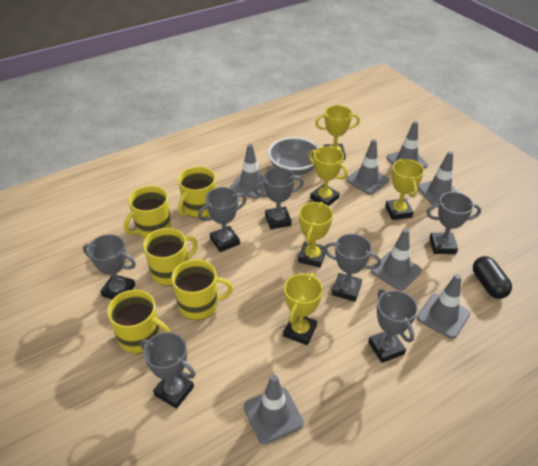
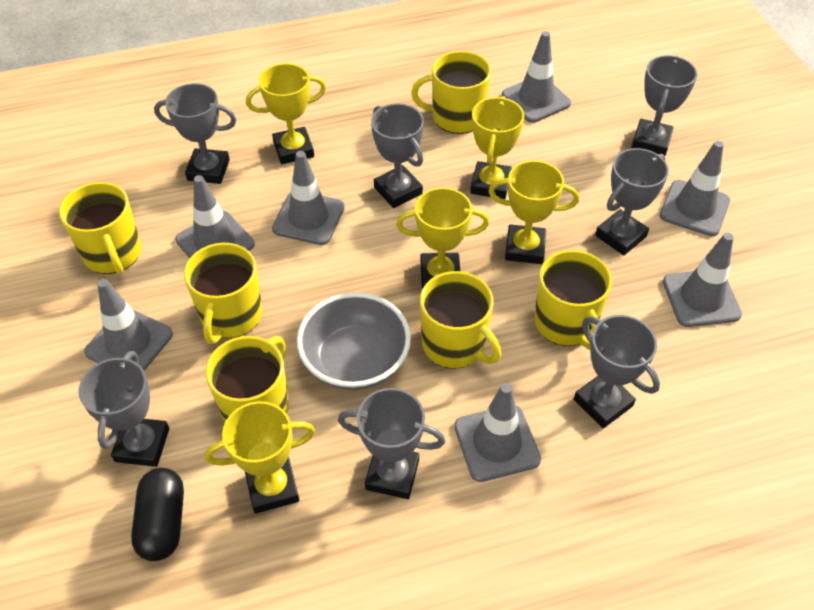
yellow mug: [107,290,170,354] [124,186,171,238] [143,228,198,286] [171,259,233,320] [178,167,216,218] = 5 -> [59,182,141,274] [184,243,262,344] [205,336,289,422] [411,51,491,134] [420,271,501,369] [534,250,612,350] = 6

